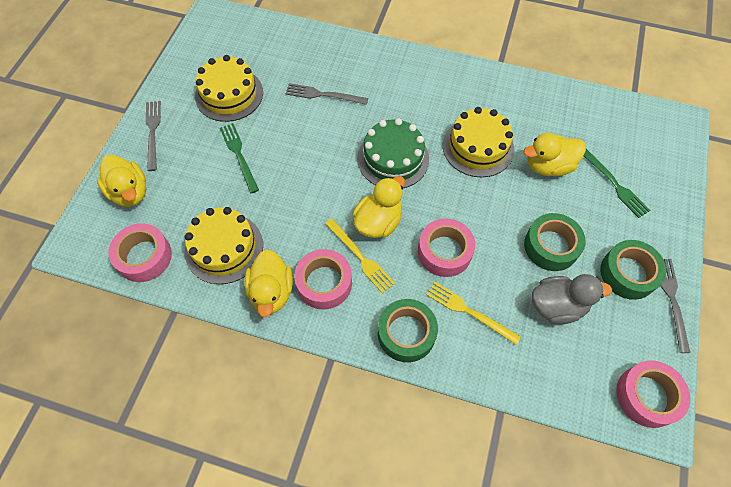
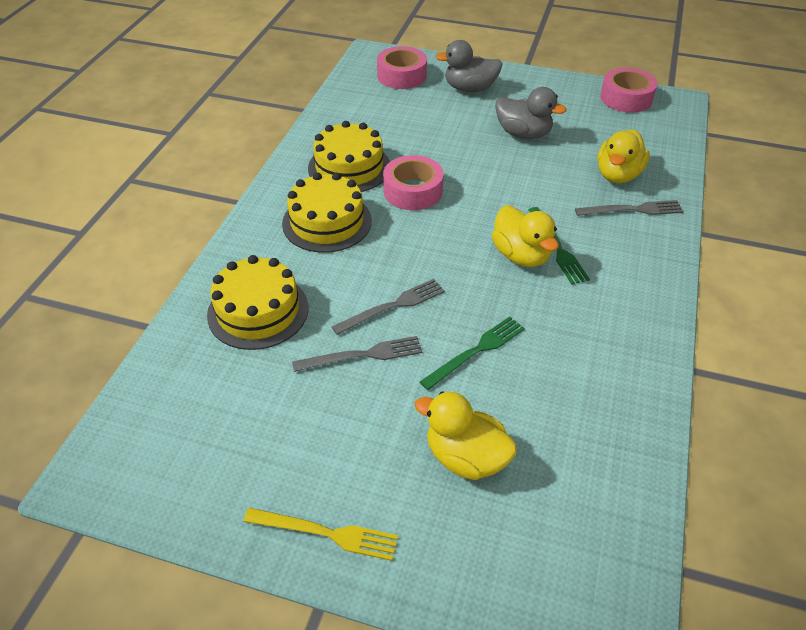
green cake: [357,118,429,188] = 1 -> none = 0
green tape: [378,299,438,362] [524,213,586,271] [600,240,666,300] = 3 -> none = 0
grey duck: [532,274,612,324] = 1 -> [435,40,503,92] [495,87,567,139] = 2
pink tape: [108,223,172,282] [294,249,352,310] [418,218,475,277] [616,360,690,428] = 4 -> [377,46,427,89] [383,155,444,210] [600,67,657,113] = 3
yellow duck: [97,155,146,207] [244,249,293,317] [352,176,405,238] [524,133,586,176] = 4 -> [414,392,517,480] [492,205,559,267] [598,129,650,183] = 3
yellow fork: [325,219,395,294] [426,282,521,345] = 2 -> [244,508,398,561] = 1

